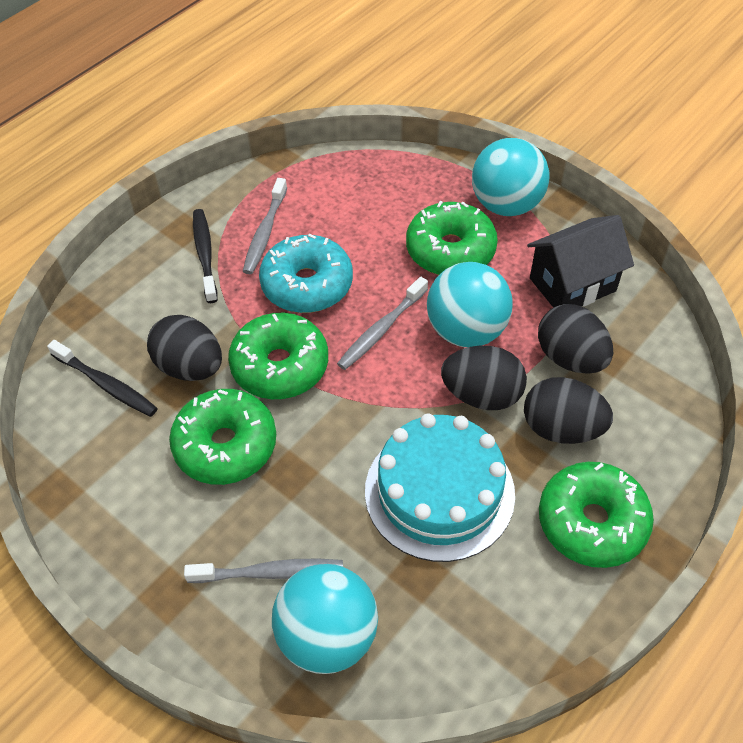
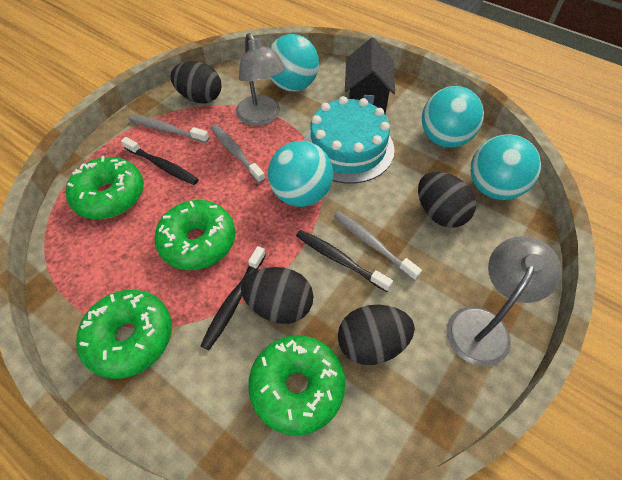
black toothbrush: [47,340,158,417] [193,209,218,303] = 2 -> [121,137,199,185] [200,246,266,350] [296,230,393,292] = 3
grey lamp: none = 0 -> [236,33,286,126] [447,236,561,367] = 2
turquoise ball: [272,564,378,674] [427,262,513,347] [472,138,549,216] = 3 -> [268,141,333,207] [270,34,319,92] [422,86,484,147] [471,134,541,200] = 4
turquoise donut: [259,233,353,313] = 1 -> none = 0

